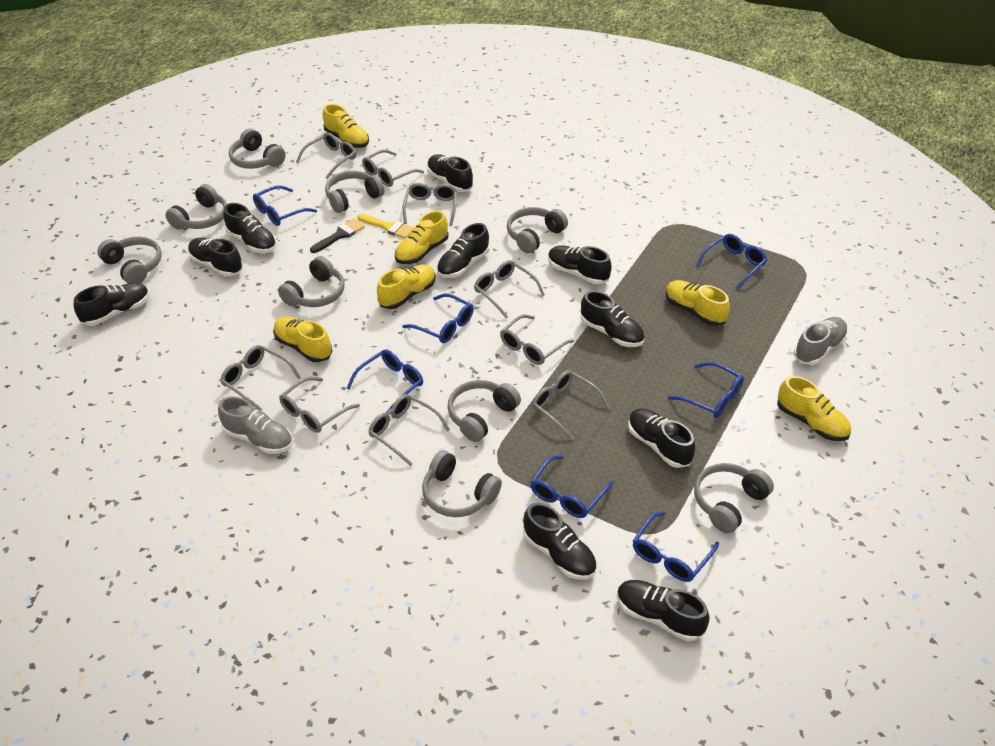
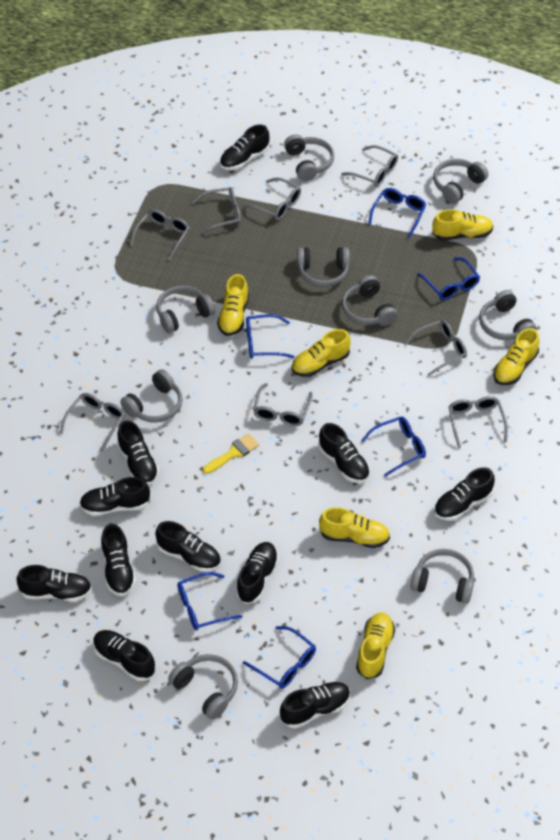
black brush: [310,218,365,253] = 1 -> none = 0
black shoe: [74,283,149,326] [188,238,243,276] [223,203,277,253] [427,155,473,192] [437,223,490,278] [523,503,597,580] [548,246,612,284] [581,291,644,347] [617,580,710,641] [628,409,695,468] = 10 -> [16,565,92,602] [79,477,150,516] [93,630,155,681] [101,524,136,596] [117,420,159,485] [155,521,221,572] [220,124,270,170] [236,542,279,604] [280,682,350,728] [318,423,370,483] [434,467,495,521] = 11
blue glasses: [253,186,317,226] [346,349,423,413] [402,293,474,343] [530,455,613,518] [633,512,719,582] [668,362,744,418] [696,234,767,290] = 7 -> [177,572,243,630] [243,626,316,689] [246,314,295,358] [361,417,426,477] [368,188,426,238] [417,257,480,300] = 6
grey glasses: [220,345,301,411] [279,377,360,433] [296,132,356,179] [362,150,424,187] [368,394,450,466] [403,183,457,226] [474,260,545,319] [500,314,574,365] [532,370,610,440] = 9 -> [60,393,125,452] [130,209,190,261] [192,187,241,234] [243,178,301,220] [253,383,312,426] [341,145,398,187] [404,320,467,376] [449,396,508,448] = 8
grey shoe: [218,396,293,454] [794,317,848,365] = 2 -> none = 0

